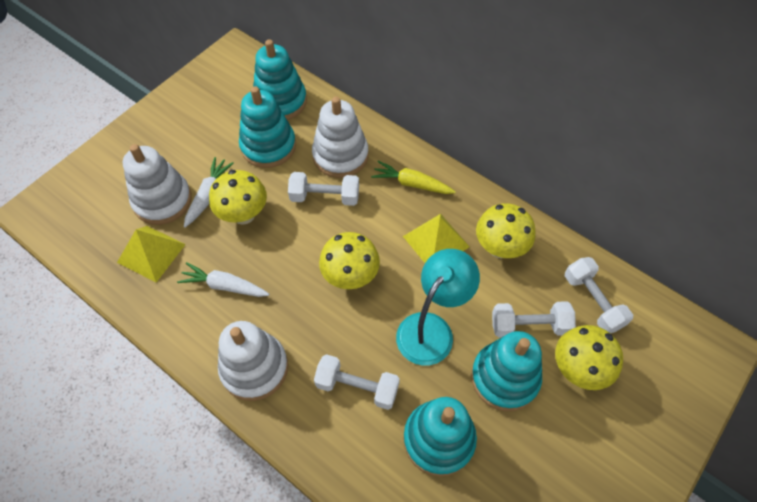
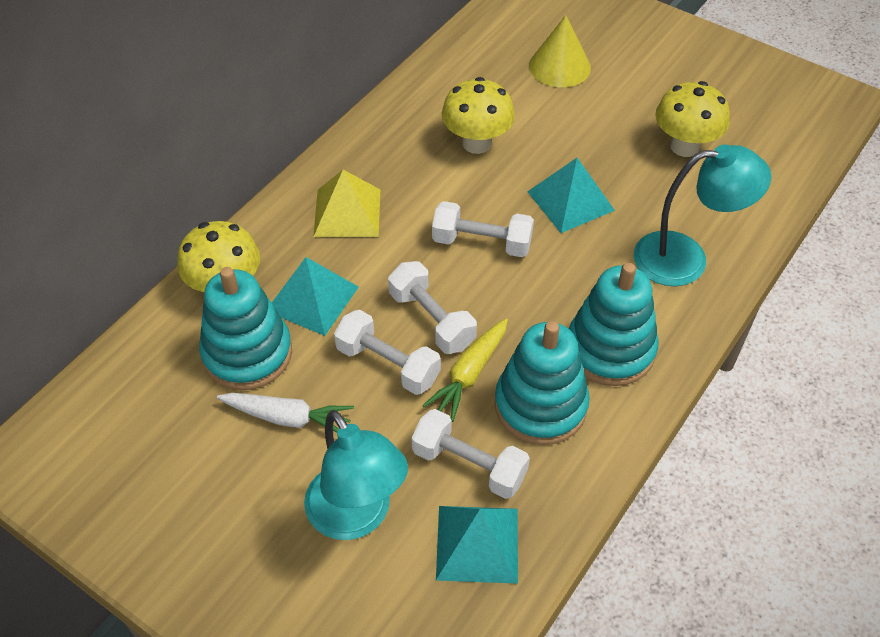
turquoise lamp: [396,249,480,366] = 1 -> [304,410,408,540] [634,144,771,286] = 2
turquoise pyramid: none = 0 -> [272,257,359,336] [436,506,518,584] [527,158,615,233] = 3
turquoise stacking toy: [239,86,296,168] [253,39,307,120] [403,397,477,477] [471,331,542,411] = 4 -> [199,267,292,390] [494,321,590,445] [569,263,658,386] = 3
white carrot: [177,262,270,297] [184,157,234,227] = 2 -> [217,393,354,433] = 1
white stacking toy: [123,144,192,225] [218,321,288,401] [312,96,369,178] = 3 -> none = 0
yellow cone: none = 0 -> [529,15,591,87] = 1
yellow mushroom: [209,170,267,225] [319,232,380,289] [476,203,535,258] [555,325,623,390] = 4 -> [177,221,260,292] [442,77,515,154] [655,81,730,157] = 3
yellow pyramid: [117,226,186,282] [403,214,470,263] = 2 -> [313,170,380,237] = 1

